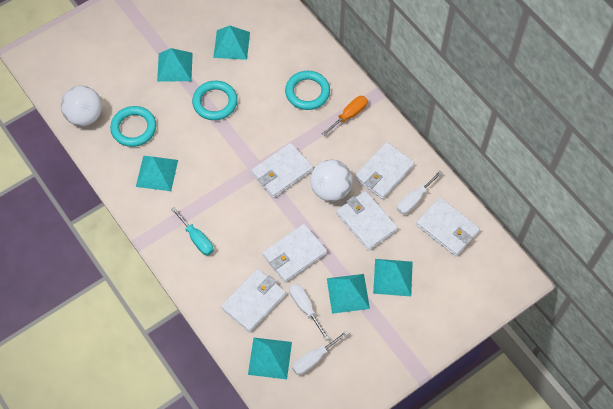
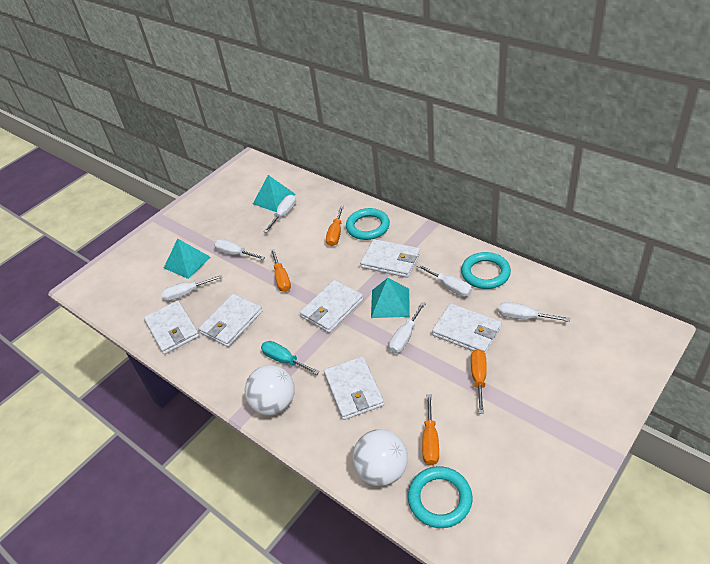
orange screwdriver: [321,96,368,136] = 1 -> [271,249,291,292] [326,205,344,246] [422,394,439,465] [471,349,487,414] = 4
turquoise pyramid: [136,156,178,191] [157,48,193,82] [213,26,250,60] [248,338,292,379] [327,274,370,314] [373,259,413,296] = 6 -> [164,239,211,279] [253,175,296,212] [371,278,410,318] = 3
white screwdriver: [289,284,329,340] [292,330,349,375] [397,171,443,214] = 3 -> [161,275,223,301] [214,239,265,260] [263,195,296,233] [389,302,426,353] [417,264,472,297] [498,302,570,322] = 6

